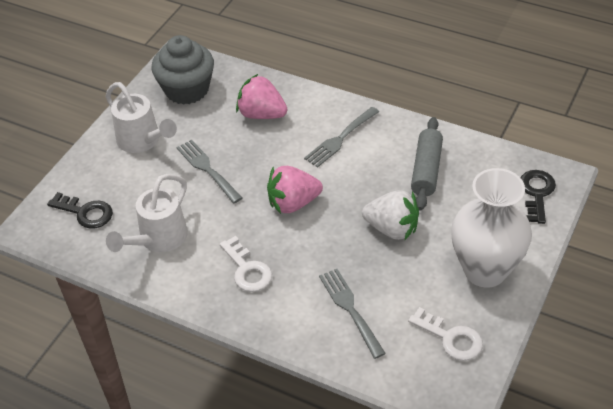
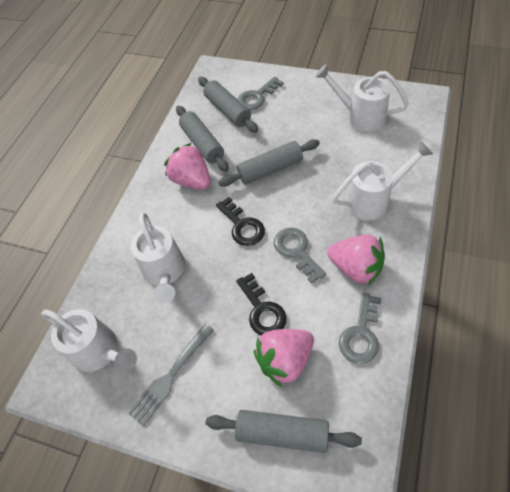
grey cupcake: [151,35,214,105] = 1 -> none = 0
grey fork: [176,140,242,203] [304,107,379,167] [319,269,386,359] = 3 -> [128,324,214,426] = 1
grey key: none = 0 -> [237,77,284,110] [274,228,326,284] [339,293,381,364] = 3
grey rolling pin: [411,117,443,210] = 1 -> [176,106,229,172] [198,77,258,133] [205,410,362,453] [218,139,320,187] = 4
pink strawberry: [236,74,287,119] [267,166,323,214] = 2 -> [164,143,211,189] [254,329,314,388] [327,234,385,286] = 3
white key: [220,236,272,292] [408,307,483,361] = 2 -> none = 0
white strawberry: [362,190,419,240] = 1 -> none = 0
white vase: [451,168,532,288] = 1 -> none = 0
white watering can: [106,82,177,153] [106,174,188,252] = 2 -> [41,309,137,372] [131,213,185,303] [315,64,409,131] [332,141,433,220] = 4

